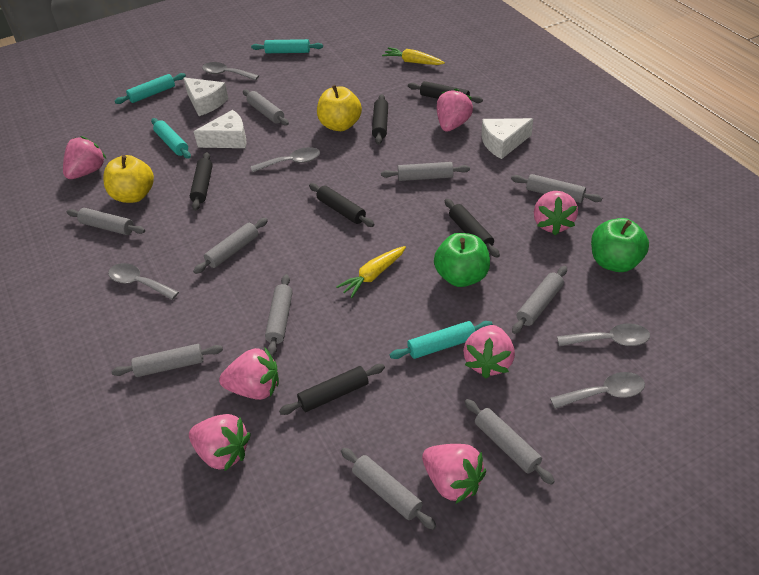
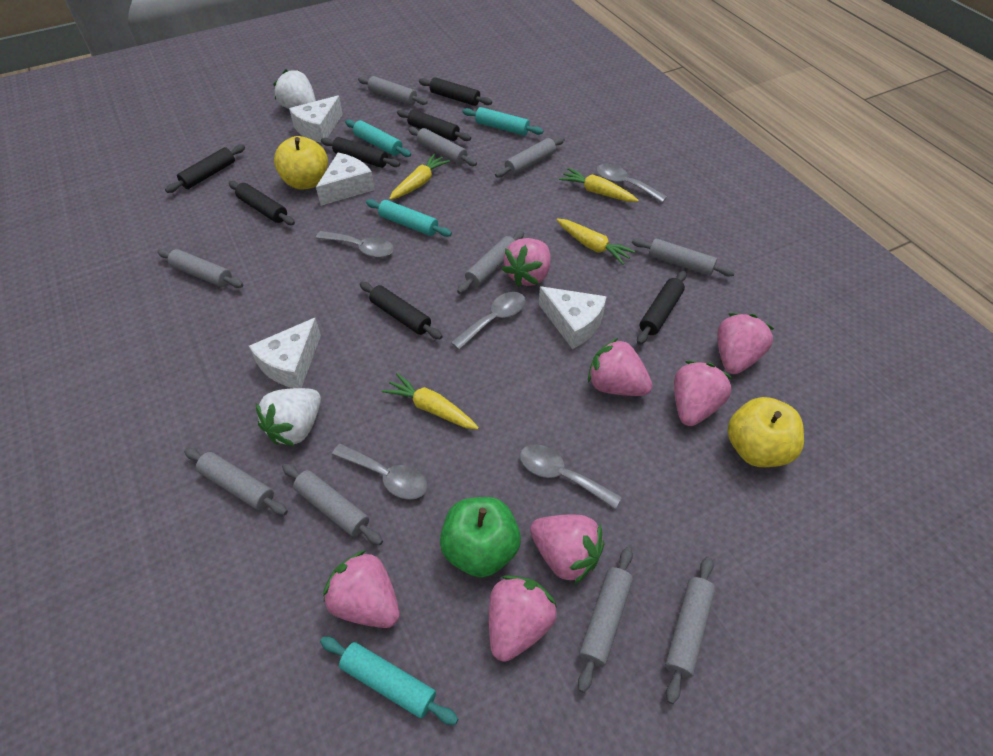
black rolling pin: [190,152,213,211] [279,364,385,415] [309,183,374,227] [372,94,388,145] [408,81,483,103] [445,199,500,258] = 6 -> [165,145,245,193] [229,181,295,225] [321,137,400,168] [360,282,443,339] [397,110,471,141] [419,77,492,106] [637,271,686,345] = 7
green apple: [434,233,490,287] [591,218,649,272] = 2 -> [440,497,521,577] = 1
white cheese: [183,78,228,116] [194,110,247,148] [482,118,533,159] = 3 -> [249,318,321,388] [289,96,343,143] [316,153,375,206] [539,286,607,349] = 4
white strawberry: none = 0 -> [256,388,321,446] [273,69,316,109] = 2
yellow carrot: [336,246,406,298] [382,47,445,65] = 2 -> [382,373,479,430] [389,154,450,200] [556,219,636,265] [559,168,639,202] = 4

